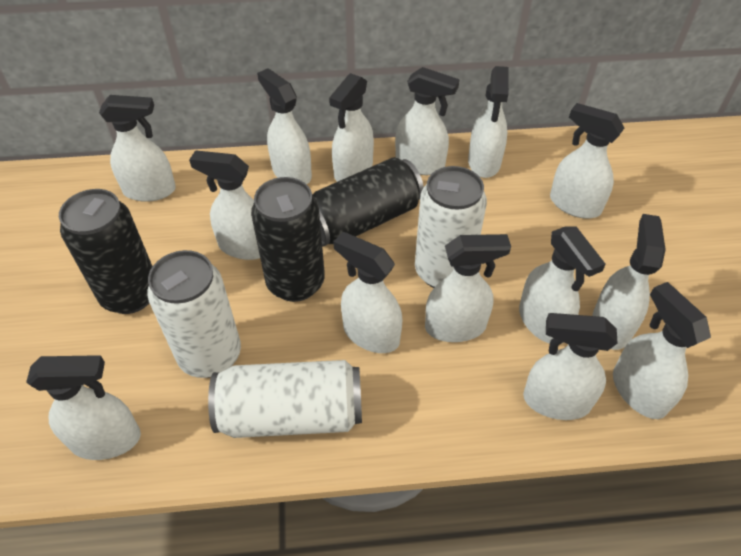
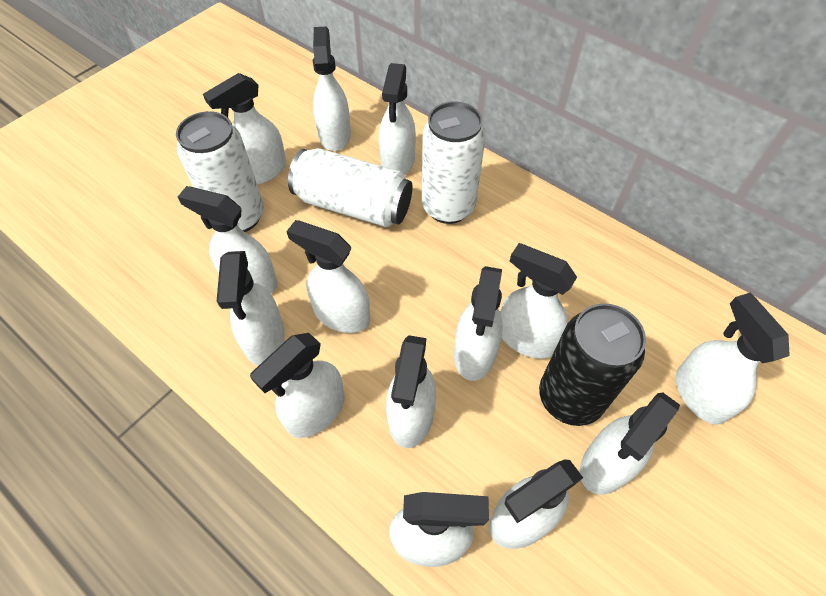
black can: [59,189,153,314] [251,177,325,302] [313,157,424,247] = 3 -> [539,303,646,426] = 1

